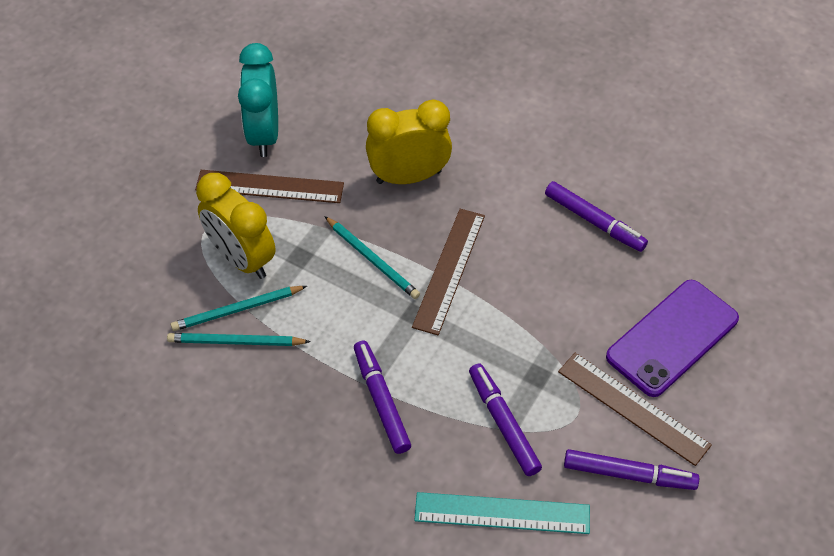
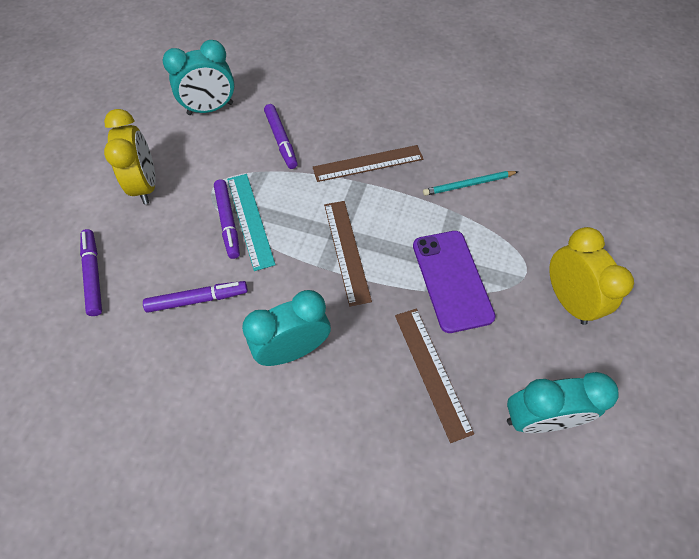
turquoise clock: [238,43,278,157] = 1 -> [163,40,235,115] [242,290,331,366] [507,372,619,433] = 3
turquoise pencil: [167,333,311,346] [171,286,307,331] [324,216,420,299] = 3 -> [423,171,518,196] = 1

